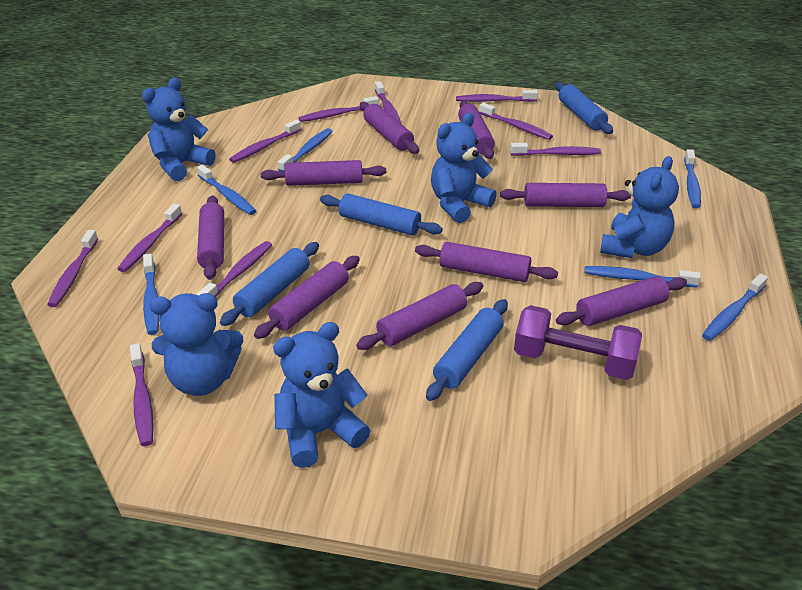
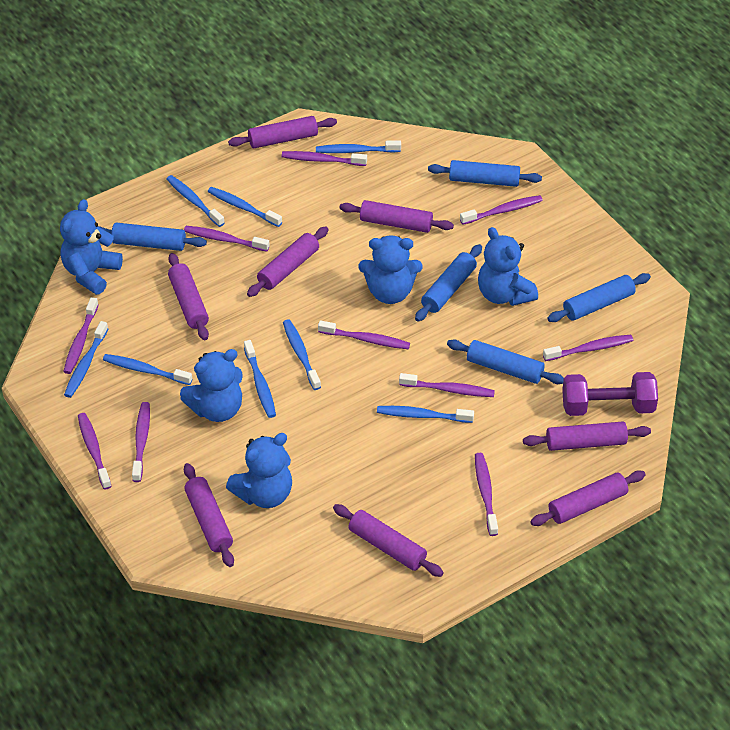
blue rolling pin: [220,242,319,326] [320,193,443,236] [426,299,508,401] [555,82,613,134] = 4 -> [98,222,207,251] [415,244,482,321] [428,160,542,187] [447,339,564,384] [547,273,651,322] = 5
blue toothbrush: [143,254,160,335] [197,165,256,215] [278,128,333,171] [584,266,701,288] [684,149,701,208] [702,273,768,341] = 6 -> [64,321,108,398] [103,354,192,385] [167,175,225,227] [208,187,282,227] [244,340,276,418] [283,319,321,390] [316,140,401,153] [377,406,474,423] = 8
purple rolling pin: [197,195,224,280] [254,256,360,339] [261,160,386,186] [356,282,483,350] [360,102,419,154] [415,242,558,282] [458,101,495,159] [500,183,631,207] [556,276,687,326] = 9 -> [168,253,209,340] [184,463,234,567] [228,116,337,148] [247,227,329,297] [333,504,444,577] [339,200,454,233] [523,421,651,451] [530,470,646,526] = 8

